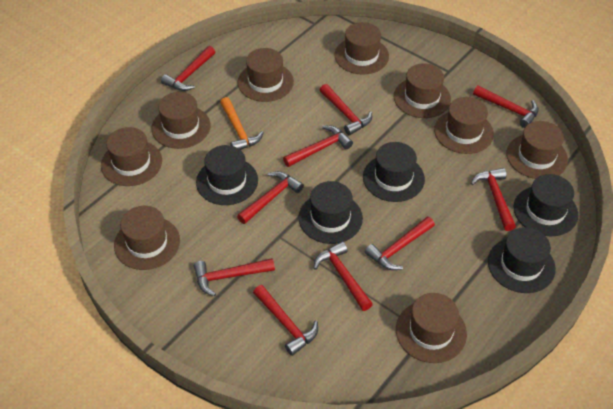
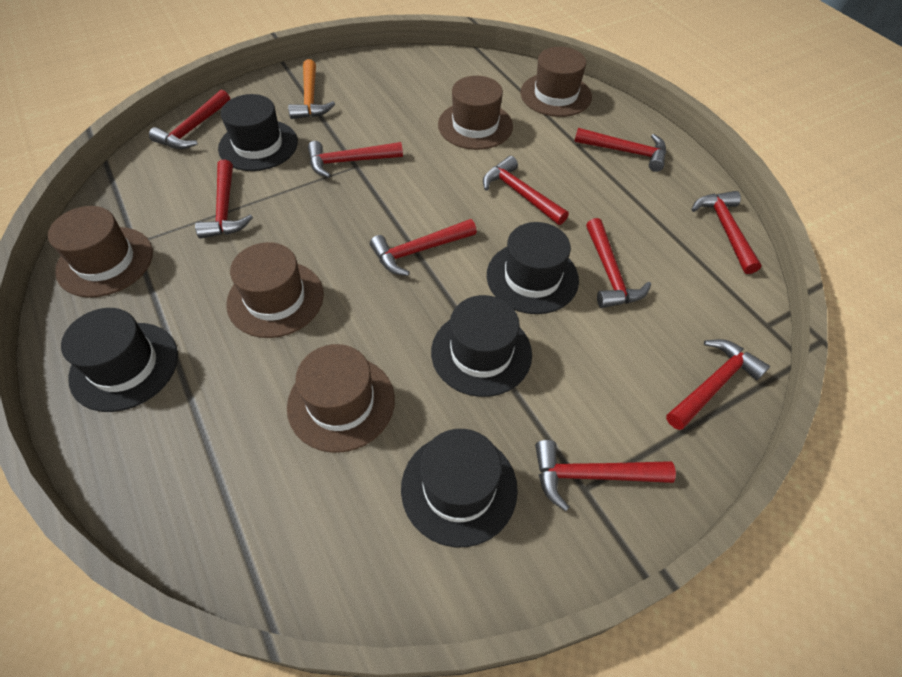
brown hat: [101,127,162,186] [114,206,180,270] [151,92,210,149] [238,48,294,102] [334,22,389,74] [394,63,451,118] [396,293,467,363] [434,97,494,154] [506,121,568,179] = 9 -> [48,206,153,298] [226,242,324,338] [287,344,395,453] [438,76,513,150] [520,47,592,117] = 5

